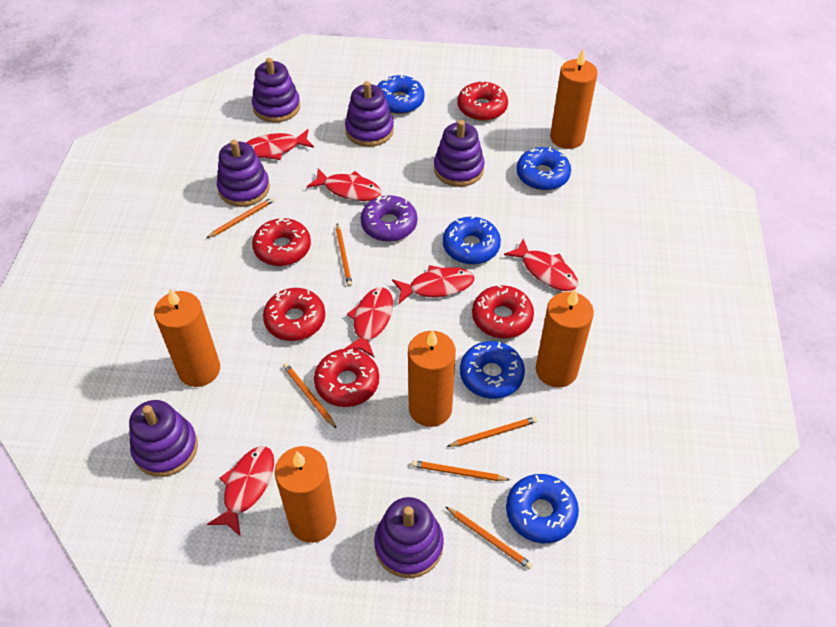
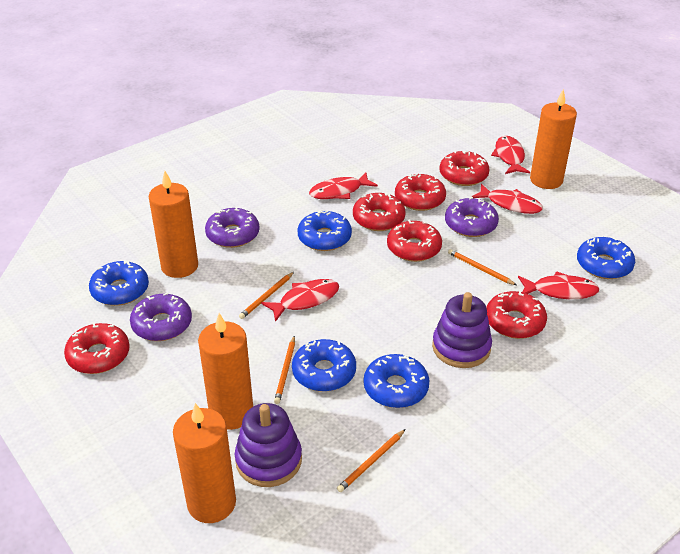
orange candle: [154,289,220,387] [275,446,337,543] [408,330,456,427] [536,289,594,388] [550,49,598,149] = 5 -> [149,171,198,278] [173,403,236,523] [198,313,253,430] [530,89,577,189] = 4
orange pencil: [207,197,275,238] [283,363,337,429] [336,224,352,287] [411,460,510,481] [445,506,533,569] [447,417,538,447] = 6 -> [239,272,294,319] [274,336,295,404] [337,429,405,492] [448,249,516,285] = 4
purple donut: [361,195,417,242] = 1 -> [130,293,192,341] [205,207,260,248] [445,197,499,237] = 3
purple stacking toy: [129,400,198,477] [217,140,270,207] [252,58,300,123] [345,81,394,147] [374,497,444,578] [434,120,485,187] = 6 -> [235,403,302,487] [432,292,492,368] = 2
red donut: [252,217,311,266] [263,288,325,341] [314,349,379,407] [457,80,508,121] [472,285,534,338] = 5 -> [64,323,130,374] [353,193,406,231] [387,220,442,262] [395,174,446,211] [440,151,490,186] [486,290,547,339] = 6
red fish: [207,446,274,537] [246,129,314,160] [307,168,382,201] [344,287,393,357] [392,265,474,304] [504,238,578,291] = 6 -> [261,279,339,322] [309,173,378,199] [472,184,543,214] [491,136,530,174] [518,271,599,299] = 5

